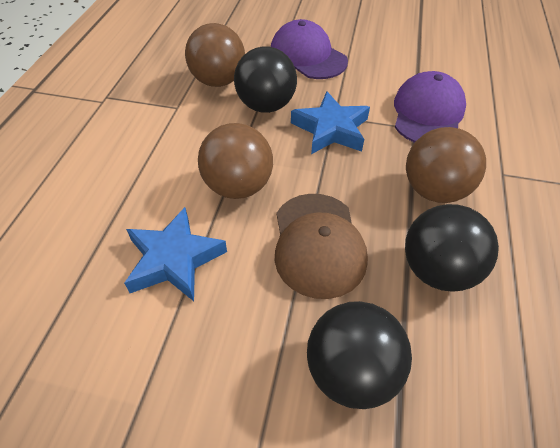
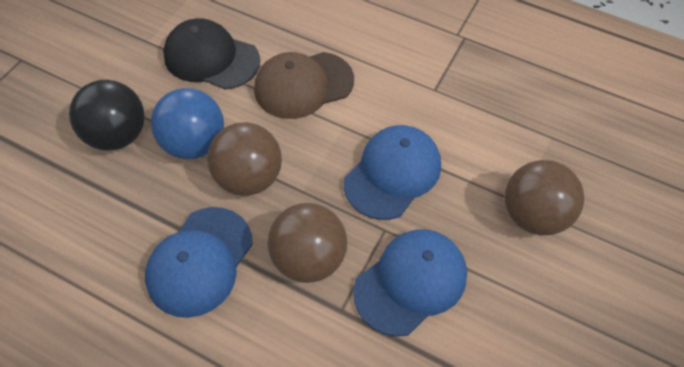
black ball: [234,46,297,113] [307,301,412,409] [405,204,499,292] = 3 -> [69,80,145,151] = 1
black cap: none = 0 -> [163,18,260,90] = 1
blue ball: none = 0 -> [151,88,224,159] = 1
blue cap: none = 0 -> [145,207,253,318] [344,125,441,220] [353,229,467,337] = 3
blue star: [124,207,227,301] [291,91,370,154] = 2 -> none = 0
purple cap: [271,19,348,79] [394,71,466,143] = 2 -> none = 0

